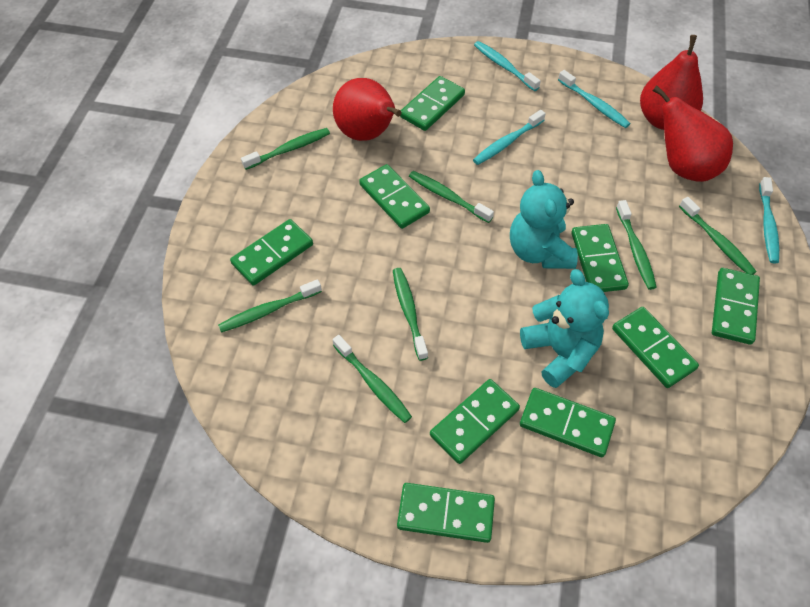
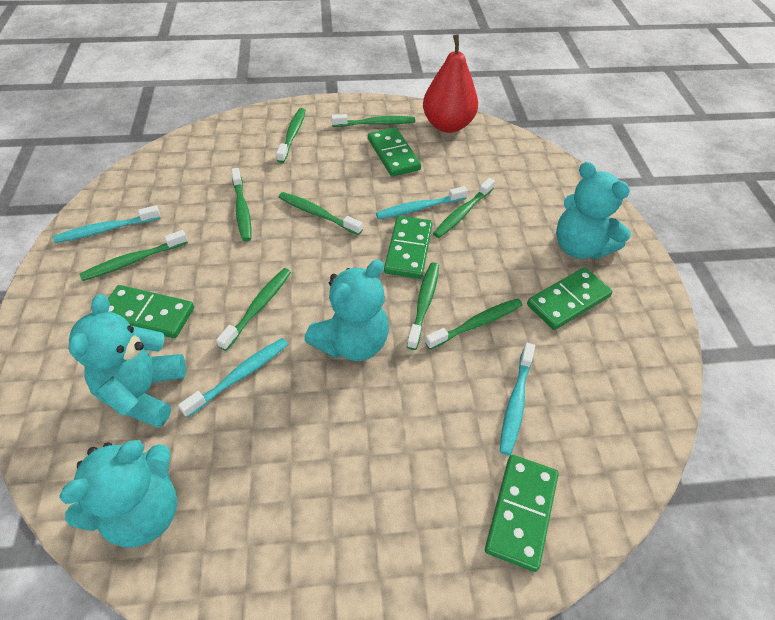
green domino: [230,219,313,286] [359,164,430,229] [397,483,495,543] [400,76,465,131] [430,379,520,464] [520,388,616,457] [571,224,629,292] [612,307,699,388] [712,268,760,345] = 9 -> [108,285,194,338] [368,127,421,177] [384,216,433,279] [485,455,558,572] [527,267,613,330] = 5
green toothbrush: [218,279,322,333] [241,128,330,170] [332,335,412,423] [393,268,428,361] [409,171,494,223] [616,200,657,290] [679,197,757,275] = 7 -> [79,230,188,281] [216,268,291,351] [231,168,251,241] [276,108,306,163] [279,192,363,235] [331,114,415,127] [407,262,439,350] [425,298,523,350] [433,178,495,238] = 9
red pear: [333,78,402,141] [640,35,703,130] [653,85,733,182] = 3 -> [423,34,478,133] = 1
turquoise teddy bear: [510,170,578,269] [520,269,609,388] = 2 -> [59,440,177,548] [68,294,186,428] [304,259,389,361] [556,162,631,259] = 4

